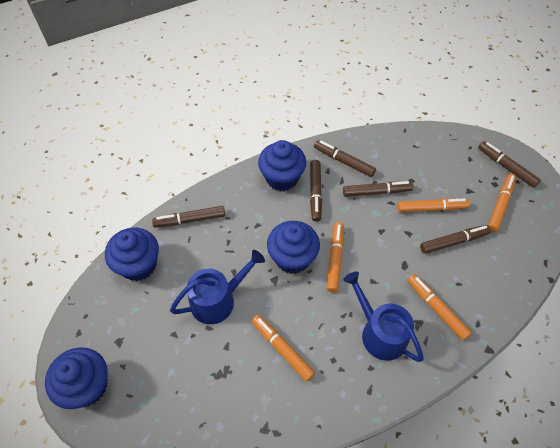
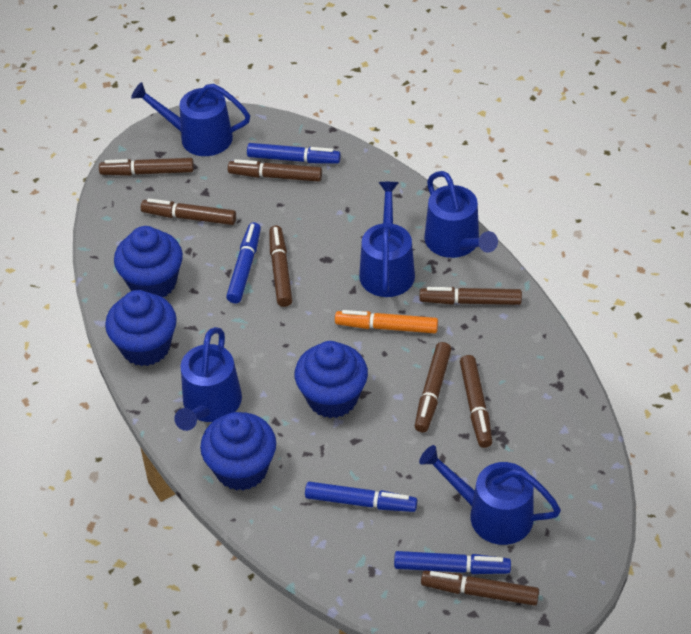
blue marker: none = 0 -> [226,222,261,303] [247,143,341,164] [305,482,417,512] [394,551,511,574] = 4
blue watering can: [170,250,265,324] [343,271,424,362] = 2 -> [131,82,250,156] [174,327,242,431] [359,182,415,297] [419,445,561,545] [424,171,498,258] = 5
brown marker: [152,206,225,228] [310,160,322,222] [314,140,376,177] [343,181,413,197] [420,225,491,254] [478,141,541,188] = 6 -> [99,158,194,176] [141,198,236,225] [228,159,322,182] [269,225,292,307] [415,342,452,432] [420,287,522,305] [421,570,539,606] [460,355,492,448] = 8
orange marker: [252,315,315,382] [327,222,344,292] [397,198,470,212] [407,274,472,340] [488,174,516,232] = 5 -> [335,310,438,333] = 1

